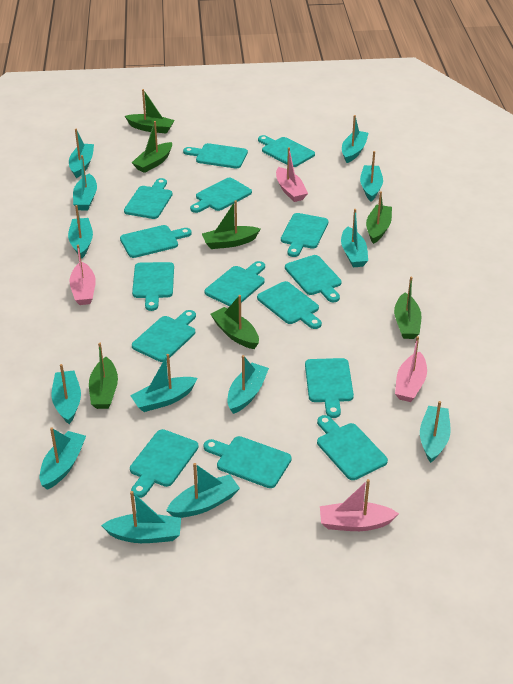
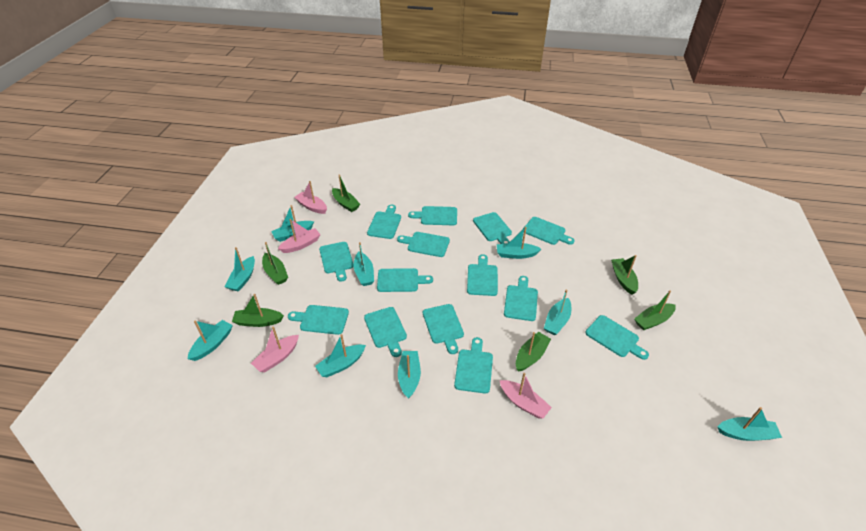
green boat: [89,343,118,409] [125,89,175,134] [132,121,172,173] [202,200,260,249] [210,295,259,349] [366,191,392,244] [394,276,422,339] = 7 -> [232,294,284,327] [262,242,288,285] [332,174,360,212] [516,332,551,372] [611,255,638,295] [634,290,676,330] = 6
turquoise boat: [40,427,86,490] [52,364,81,424] [68,205,93,258] [69,129,94,178] [73,155,97,210] [101,491,181,543] [130,354,197,412] [166,463,240,518] [227,355,269,414] [341,209,368,267] [342,115,368,163] [360,151,383,201] [420,401,451,463] = 13 -> [188,320,233,361] [225,247,255,292] [271,205,314,242] [315,334,366,377] [353,242,374,286] [398,351,421,399] [497,227,541,259] [544,290,571,335] [718,407,782,441] = 9
turquoise cutting board: [120,225,192,258] [124,178,173,219] [130,429,199,498] [132,262,174,311] [132,310,196,362] [183,143,248,169] [190,178,252,213] [204,261,265,306] [204,436,292,488] [257,281,322,329] [258,135,315,167] [281,213,328,257] [285,255,341,302] [305,358,354,418] [317,415,388,480] = 15 -> [288,305,349,335] [319,242,354,282] [364,307,407,357] [367,205,401,239] [377,268,433,292] [397,232,450,257] [408,206,457,225] [423,304,464,354] [454,337,493,394] [467,254,498,296] [473,212,512,244] [504,276,538,321] [523,217,575,245] [585,315,649,360] = 14

